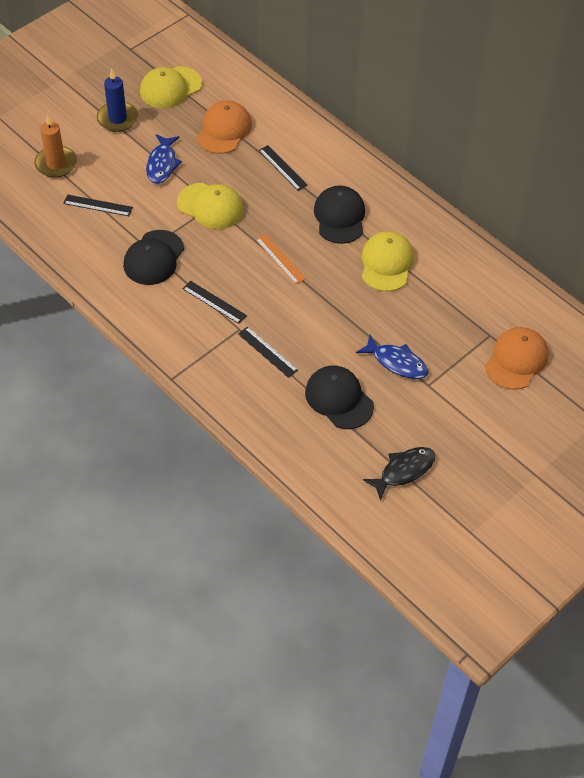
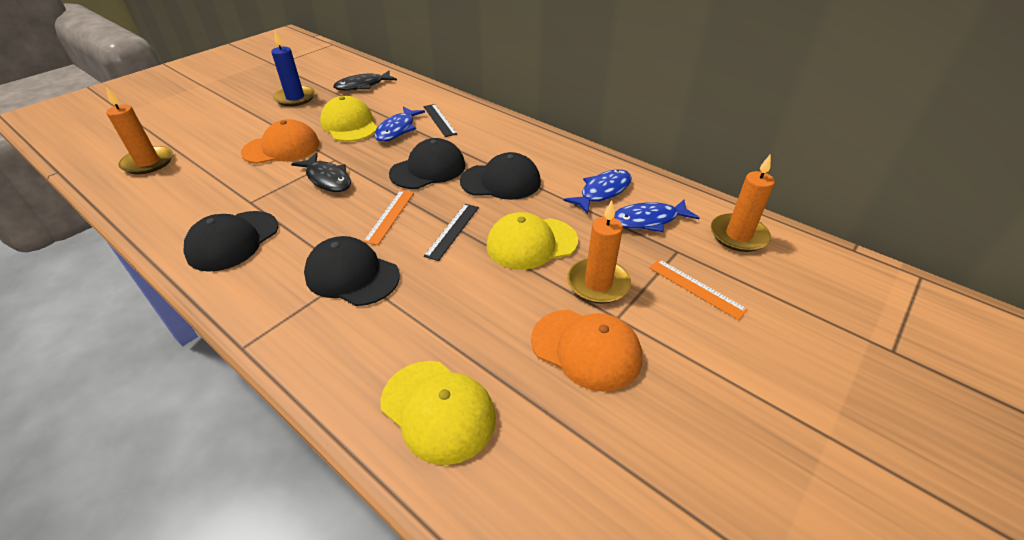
black cap: [123,230,184,285] [305,366,374,429] [314,185,365,244] = 3 -> [183,211,278,272] [304,236,400,306] [389,138,465,189] [460,152,541,200] = 4
black fish: [363,447,435,501] = 1 -> [291,153,351,192] [333,71,397,91] = 2
black ruler: [63,194,133,216] [183,281,247,324] [238,327,298,378] [258,145,308,191] = 4 -> [423,104,457,137] [424,204,479,261] = 2
blue fish: [146,134,182,184] [356,335,429,379] = 2 -> [375,107,425,142] [564,169,632,214] [614,199,699,232] = 3
orange candle: [34,114,77,178] = 1 -> [106,87,173,174] [567,200,631,304] [711,154,775,252] = 3
orange ruler: [255,234,306,285] = 1 -> [363,190,414,245] [649,259,748,320] = 2

